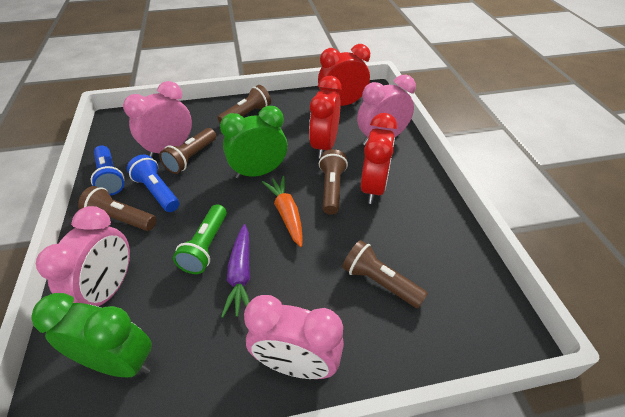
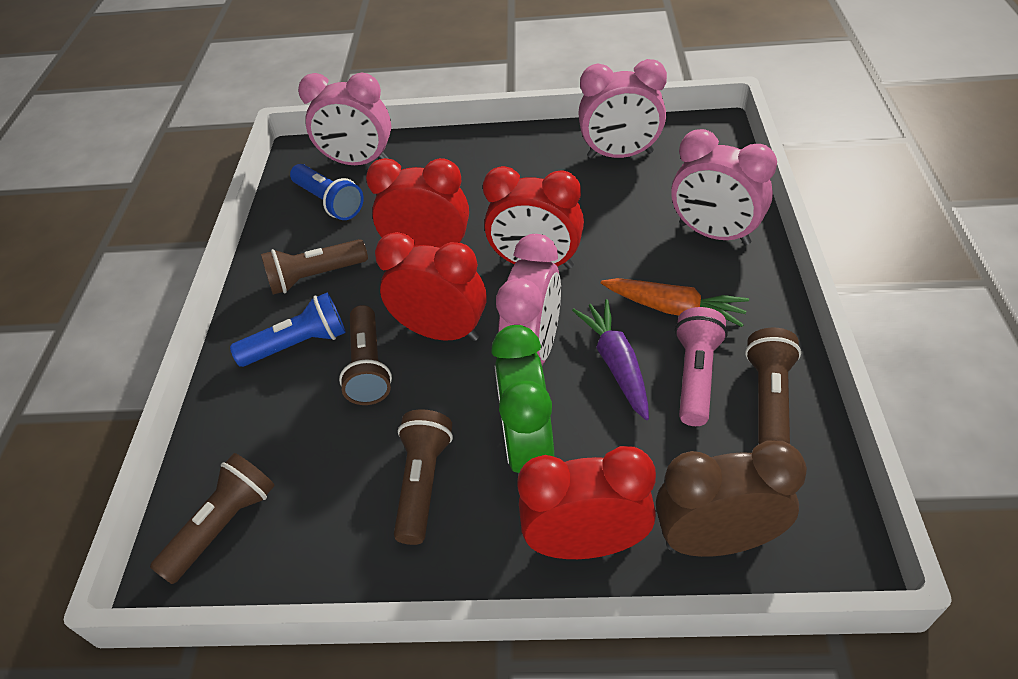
brown clock: none = 0 -> [656,441,807,557] = 1
green clock: [31,293,152,377] [220,106,287,179] = 2 -> [491,325,554,473] = 1
green flashlight: [173,204,227,274] = 1 -> none = 0
pink flashlight: none = 0 -> [675,307,728,426] = 1
red clock: [309,76,341,159] [318,44,370,106] [361,113,397,204] = 3 -> [366,158,469,248] [375,232,486,341] [483,166,584,269] [517,446,656,559] = 4

